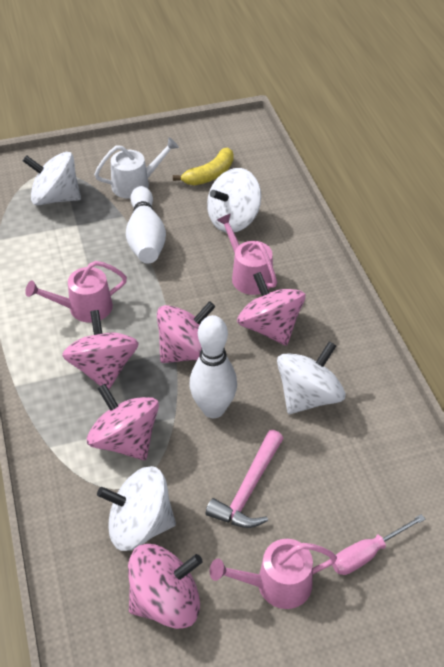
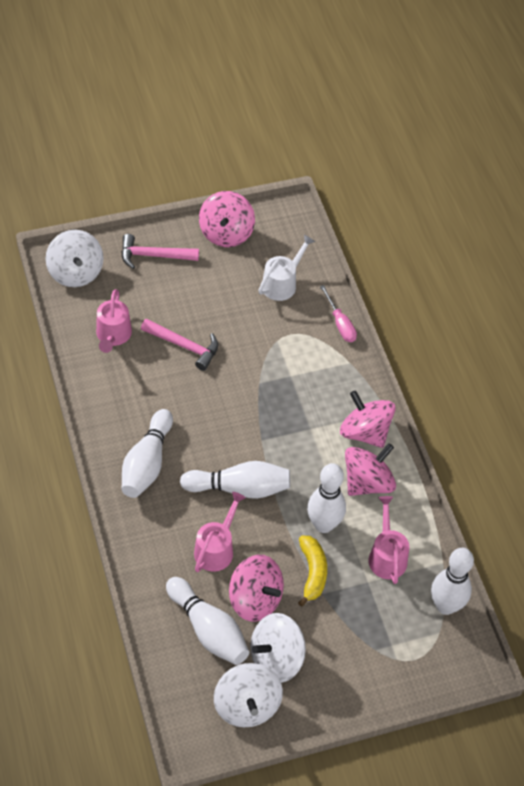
pink hammer: [205,430,284,528] = 1 -> [121,234,199,269] [141,319,219,371] = 2
pink spinning top: [62,310,139,390] [87,384,159,460] [128,544,203,629] [157,301,215,363] [237,272,305,346] = 5 -> [199,191,255,247] [229,555,284,621] [340,390,396,448] [345,443,396,496] = 4
white bowling pin: [126,186,166,263] [190,315,237,418] = 2 -> [122,409,173,498] [166,577,249,665] [180,461,290,499] [307,463,346,533] [431,548,474,615] = 5
white spinning top: [23,152,81,206] [97,466,176,551] [207,168,261,233] [277,341,345,414] = 4 -> [46,230,104,287] [214,663,283,727] [250,613,306,683] = 3

